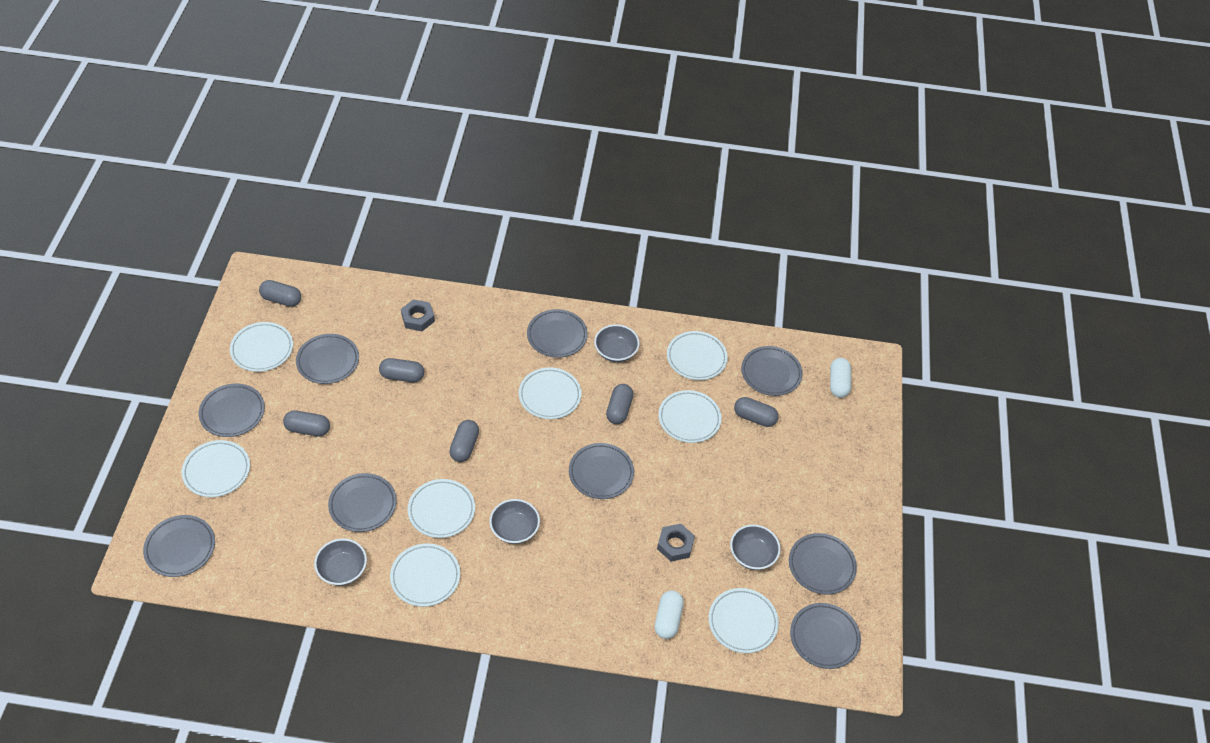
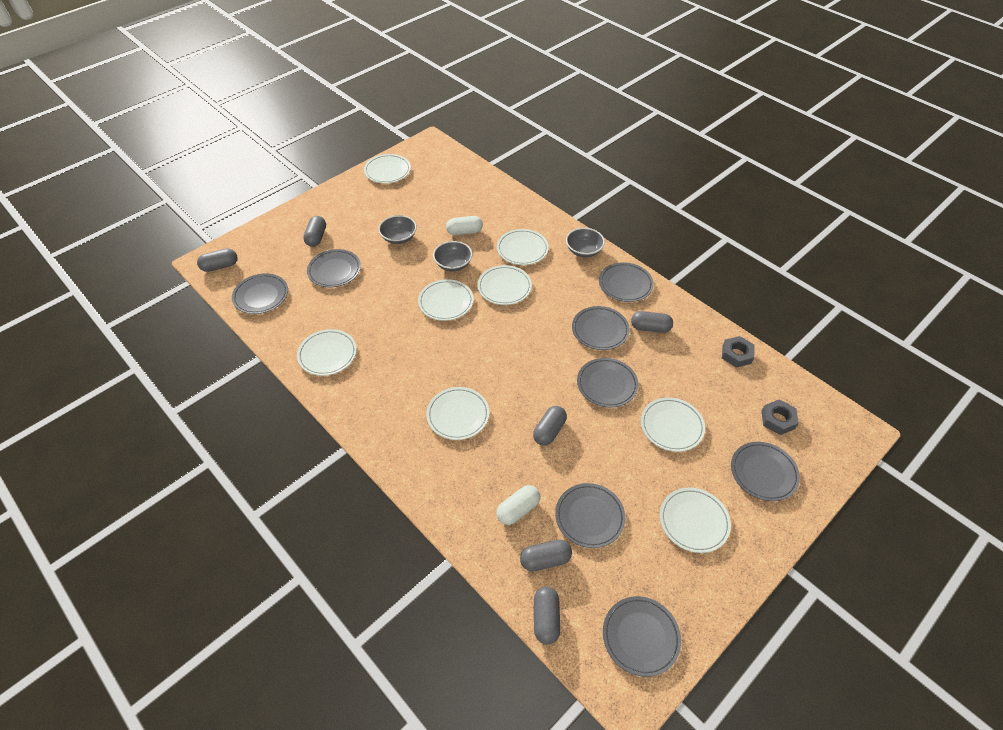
grey bowl: [314,539,367,586] [490,499,540,544] [594,324,640,362] [730,525,781,570] = 4 -> [378,215,417,244] [433,241,472,271] [566,228,605,257] = 3
grey plate: [143,515,215,577] [199,384,265,437] [296,334,359,384] [328,473,397,532] [527,309,588,358] [569,443,634,499] [741,346,803,396] [789,533,857,595] [790,603,861,669] = 9 -> [232,273,288,314] [307,249,361,287] [555,483,625,548] [572,306,630,350] [577,358,638,408] [599,262,654,302] [603,596,681,677] [731,442,800,501] = 8

